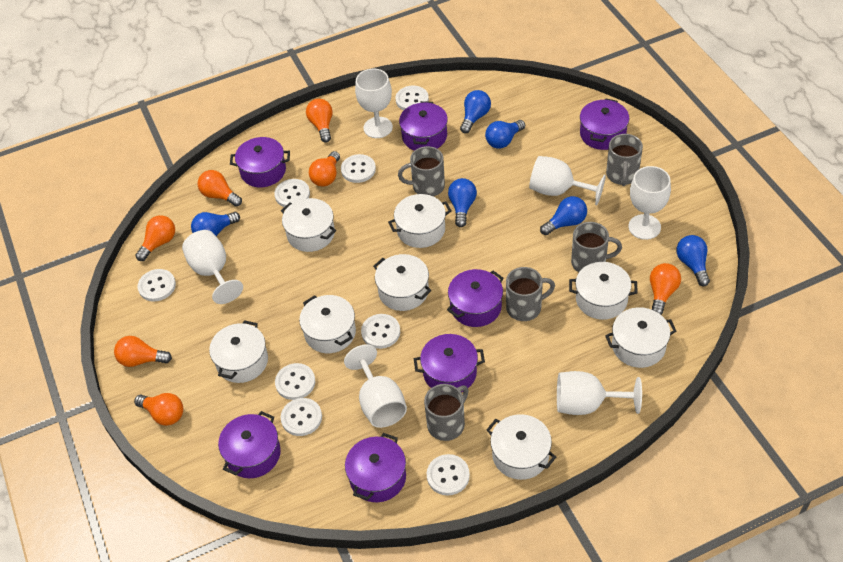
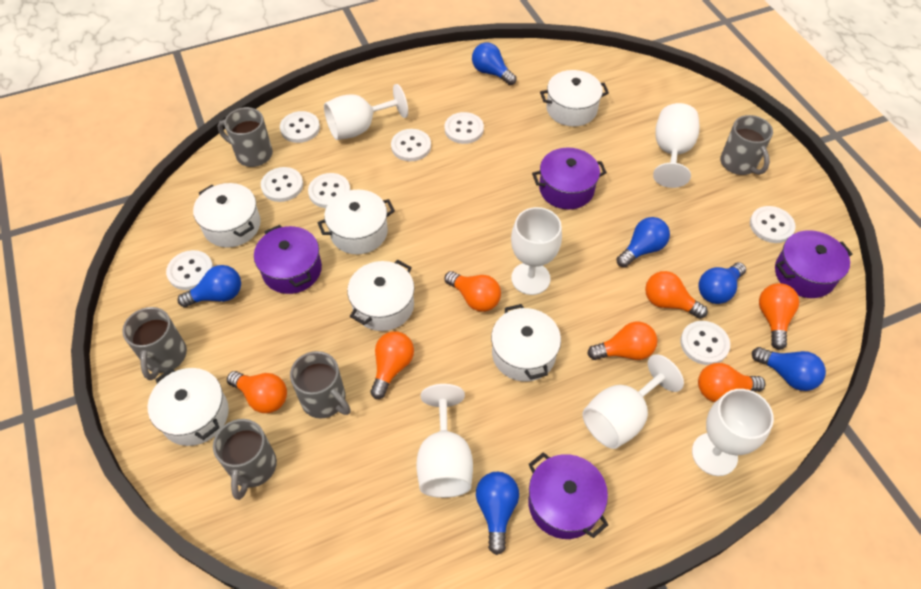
purple pot: [218,411,281,478] [230,137,290,187] [345,433,406,502] [399,101,448,151] [414,334,485,392] [447,269,504,327] [580,98,629,150] = 7 -> [254,225,322,294] [528,452,608,539] [532,147,607,210] [775,230,852,298] = 4
white pot: [209,320,268,383] [281,198,336,252] [299,295,356,353] [373,254,432,311] [388,194,452,248] [486,414,556,480] [569,262,638,320] [605,307,677,368] = 8 -> [148,368,229,446] [193,183,261,248] [317,190,395,255] [347,260,414,331] [491,304,561,382] [540,70,609,127] = 6

